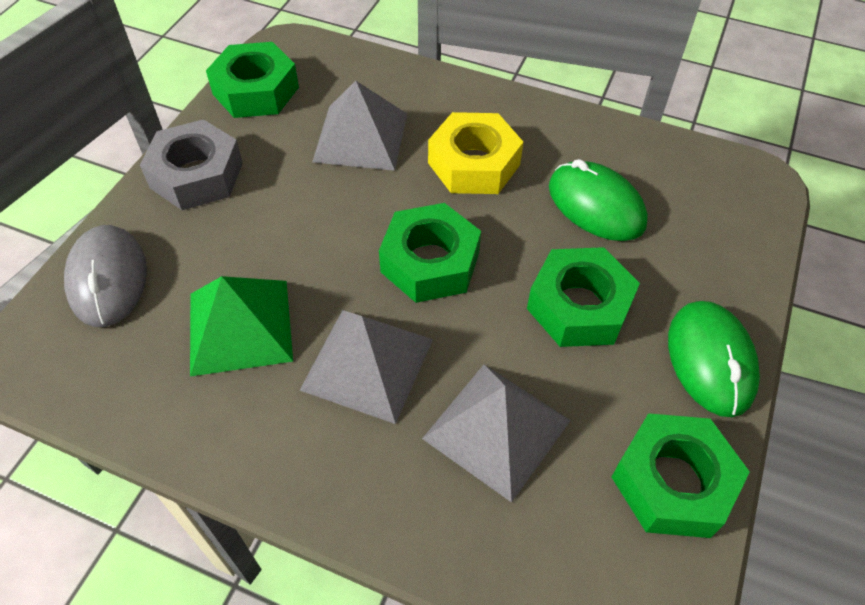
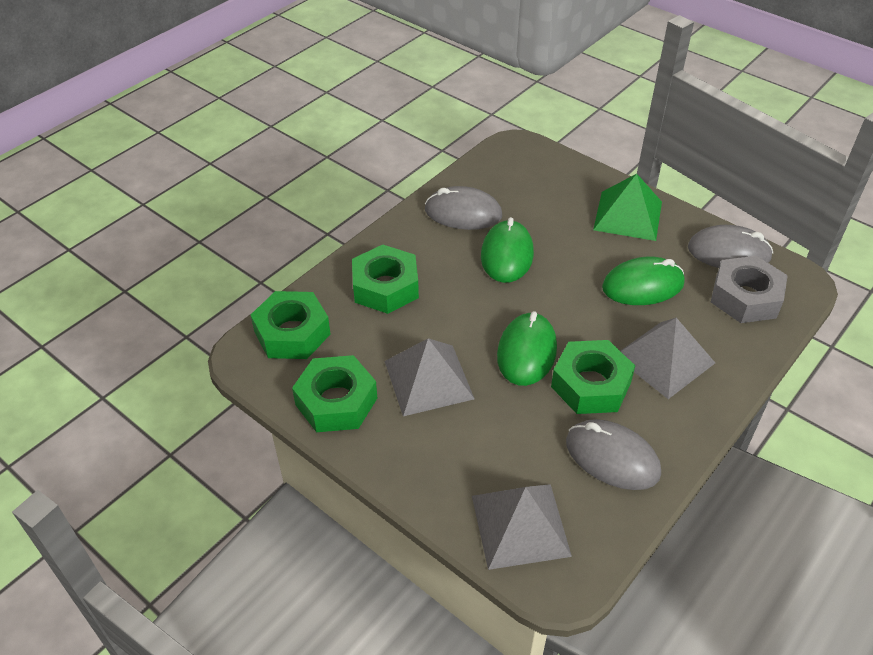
green mouse: [549,159,648,241] [668,301,760,417] = 2 -> [481,217,534,283] [497,311,557,386] [602,257,685,305] = 3
grey mouse: [64,225,147,327] = 1 -> [425,186,502,230] [566,419,661,490] [688,225,773,268] = 3
yellow nut: [428,112,523,194] = 1 -> none = 0

